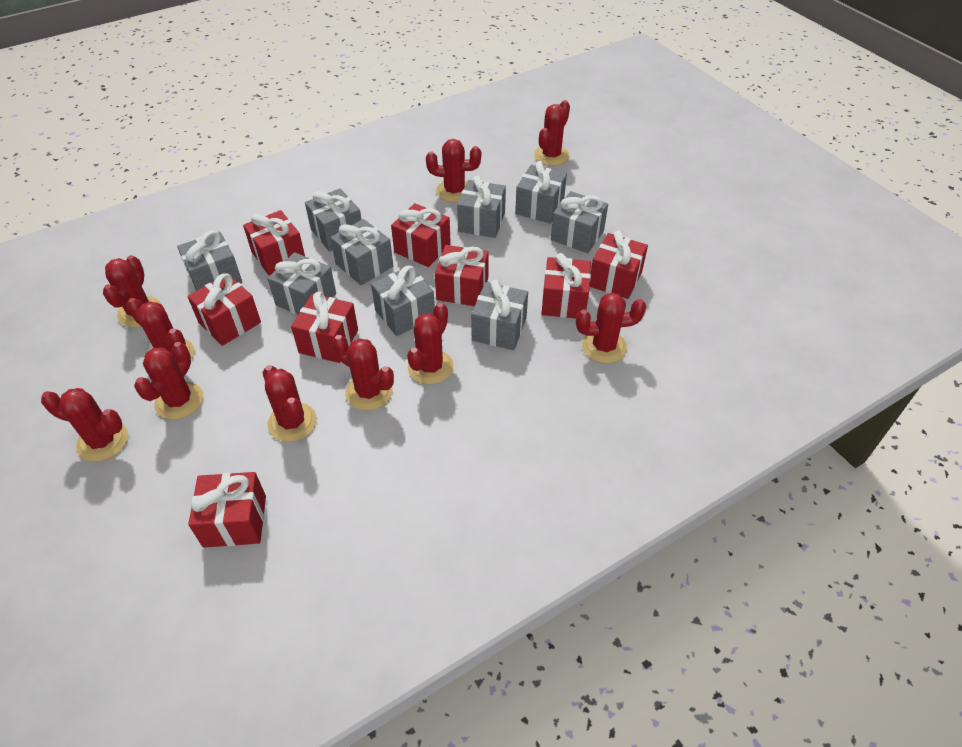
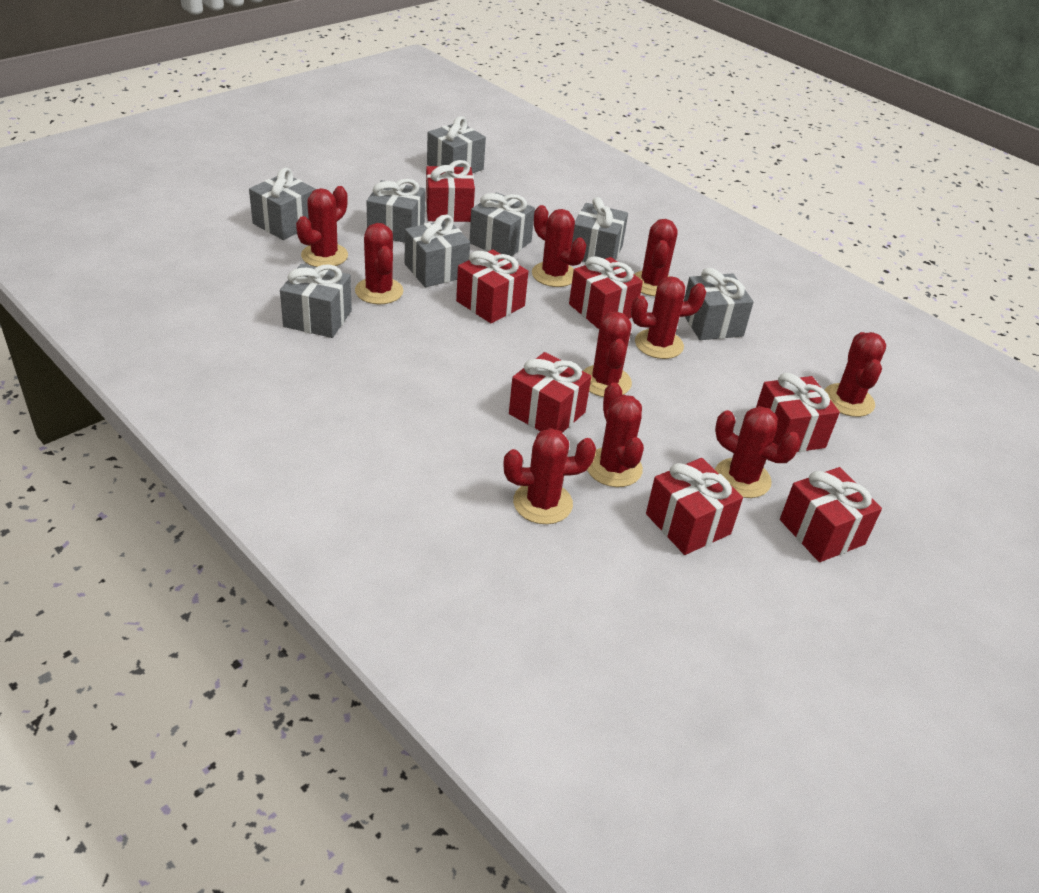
grey gift: [177,230,242,291] [268,252,336,315] [305,188,362,251] [330,219,393,285] [371,266,435,336] [457,176,506,238] [471,280,528,350] [515,161,567,224] [551,191,608,253] = 9 -> [249,168,316,240] [280,264,352,338] [367,179,425,243] [405,215,470,287] [427,116,486,173] [469,192,535,256] [571,197,628,262] [684,268,754,340] = 8
red gift: [187,273,261,346] [188,472,266,547] [243,210,305,275] [291,291,358,363] [391,203,451,267] [435,245,489,306] [542,253,591,318] [589,231,648,299] = 8 -> [426,160,475,222] [456,249,528,323] [509,352,591,433] [569,256,643,329] [646,458,743,555] [756,373,840,452] [780,467,882,562] = 7

